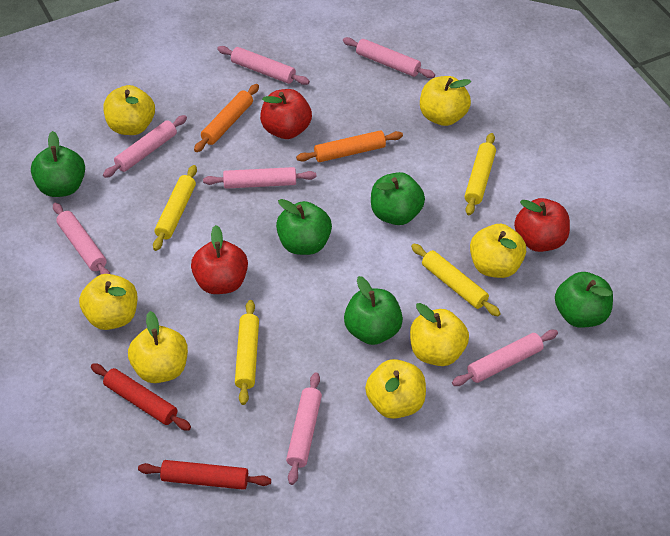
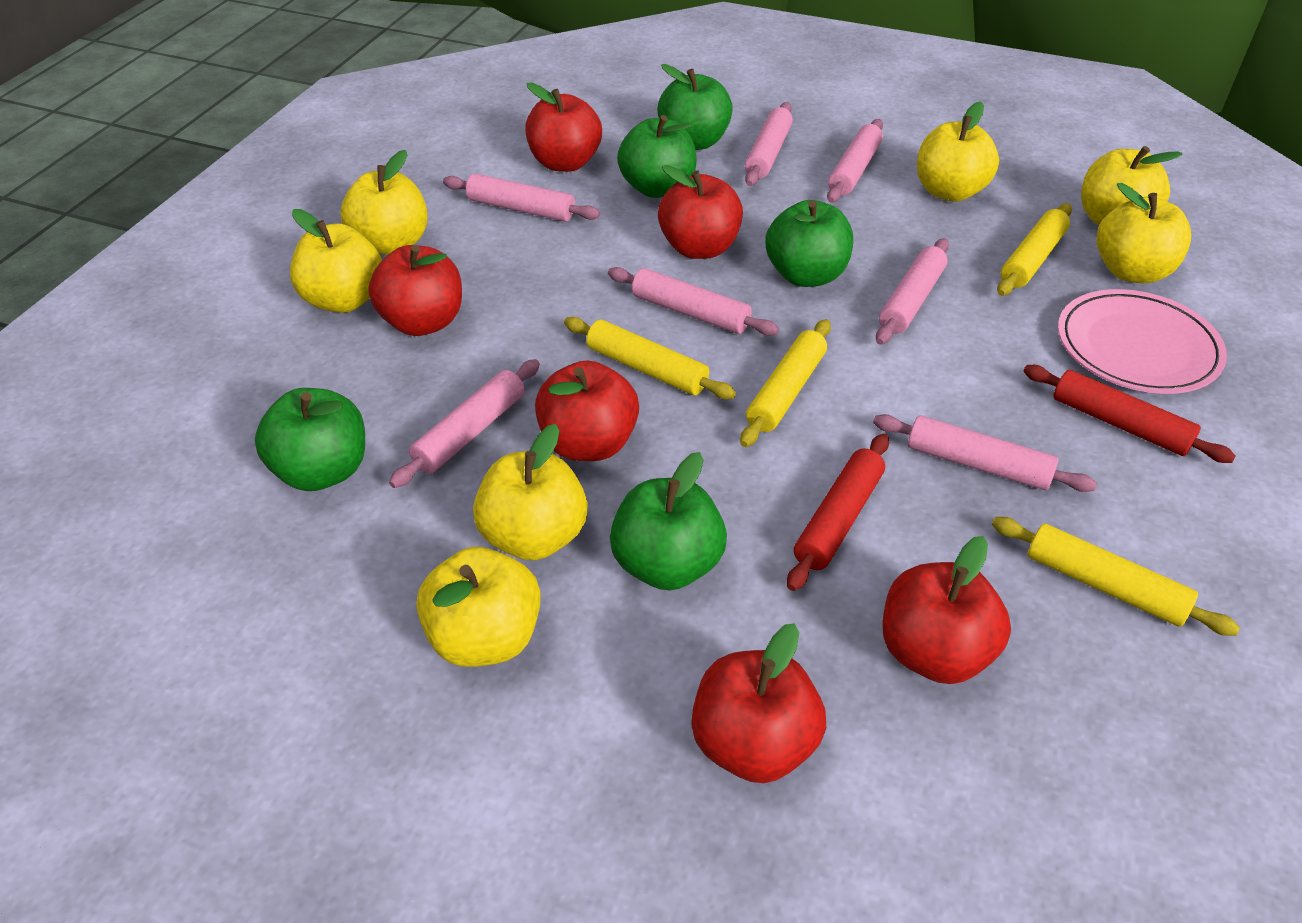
orange rolling pin: [194,84,259,152] [296,130,403,162] = 2 -> none = 0
pink plate: none = 0 -> [1058,289,1227,394] = 1
red apple: [191,225,248,294] [260,89,312,139] [514,198,570,252] = 3 -> [368,245,462,336] [525,83,602,172] [535,360,639,461] [658,165,743,259] [691,623,826,783] [882,536,1011,684] = 6

